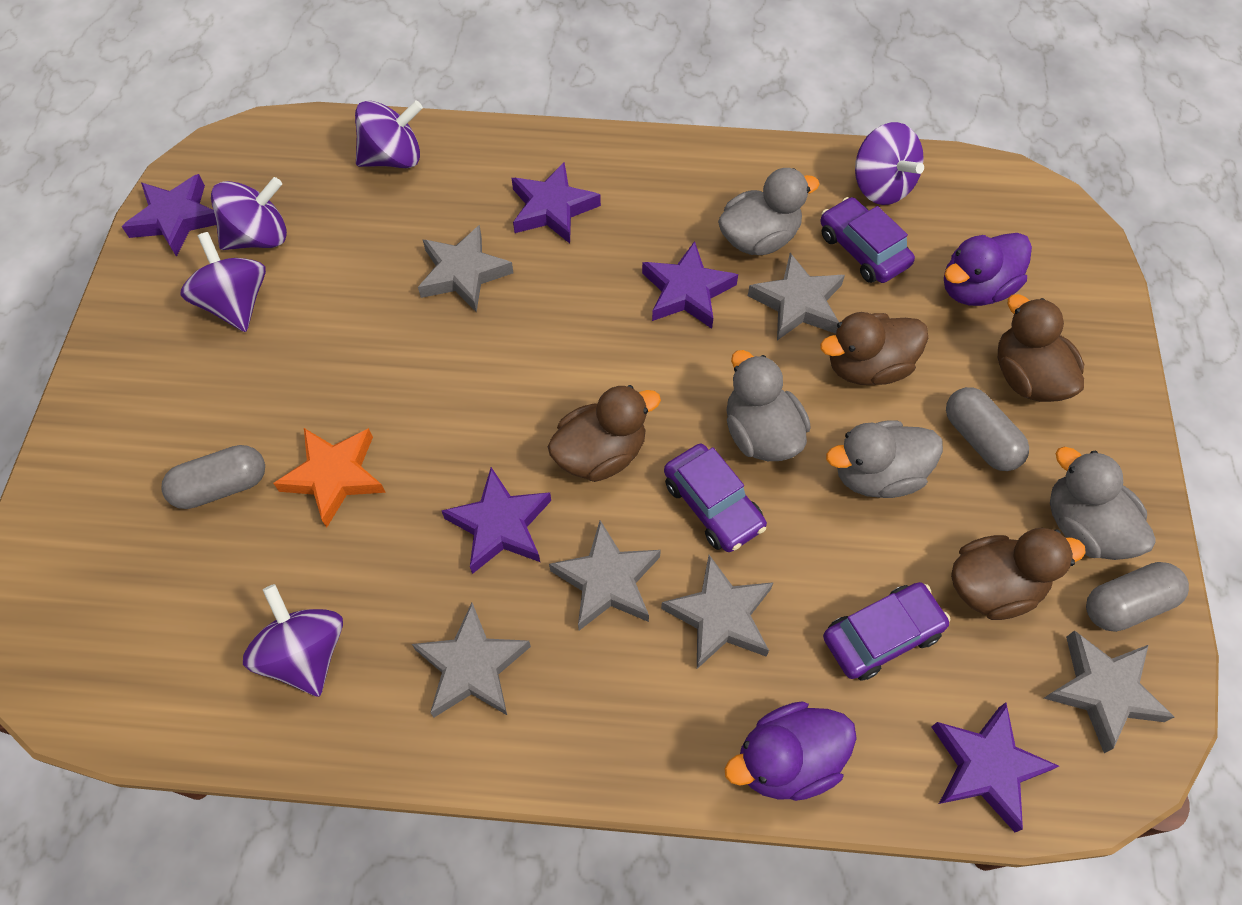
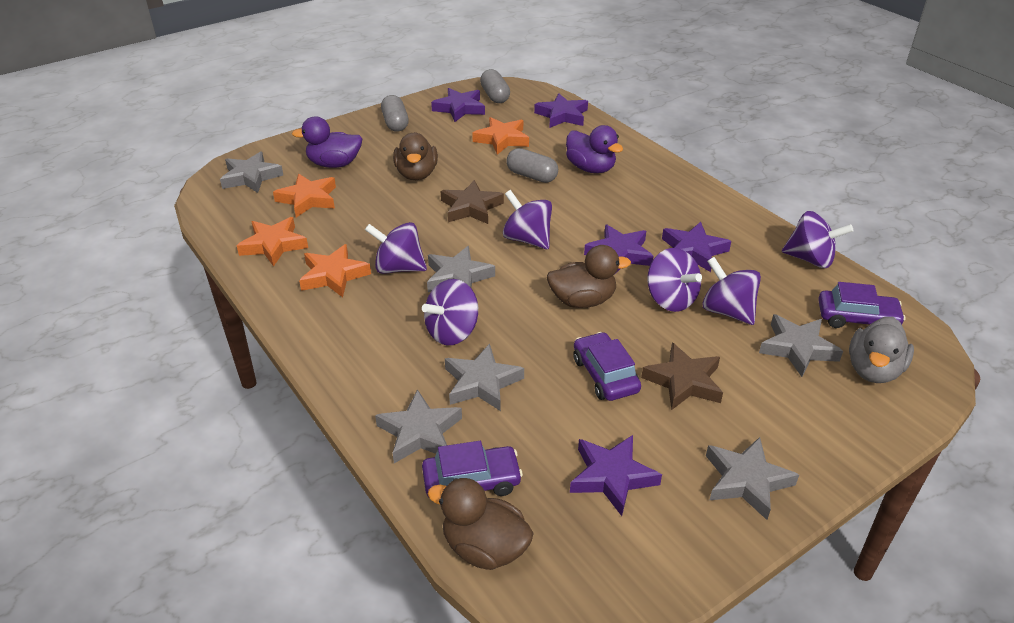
brown duck: [548,385,661,482] [820,312,928,385] [951,528,1086,620] [998,294,1084,402] = 4 -> [393,132,438,180] [428,478,534,570] [547,245,631,308] = 3
brown star: none = 0 -> [441,180,504,224] [641,343,723,410] = 2
grey duck: [718,168,820,255] [726,350,811,461] [826,421,943,498] [1050,447,1156,560] = 4 -> [849,317,914,383] = 1
orange star: [273,428,386,527] = 1 -> [237,217,308,267] [273,174,336,218] [299,244,371,297] [472,117,529,155] = 4
purple spinning top: [181,232,266,332] [211,177,287,250] [243,584,343,697] [355,100,423,168] [855,122,924,205] = 5 -> [365,222,427,274] [422,279,478,345] [503,190,552,249] [647,248,702,312] [702,257,761,325] [782,211,854,268] = 6

